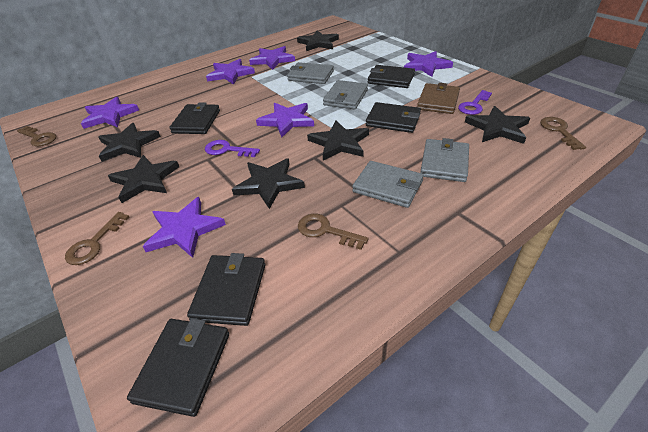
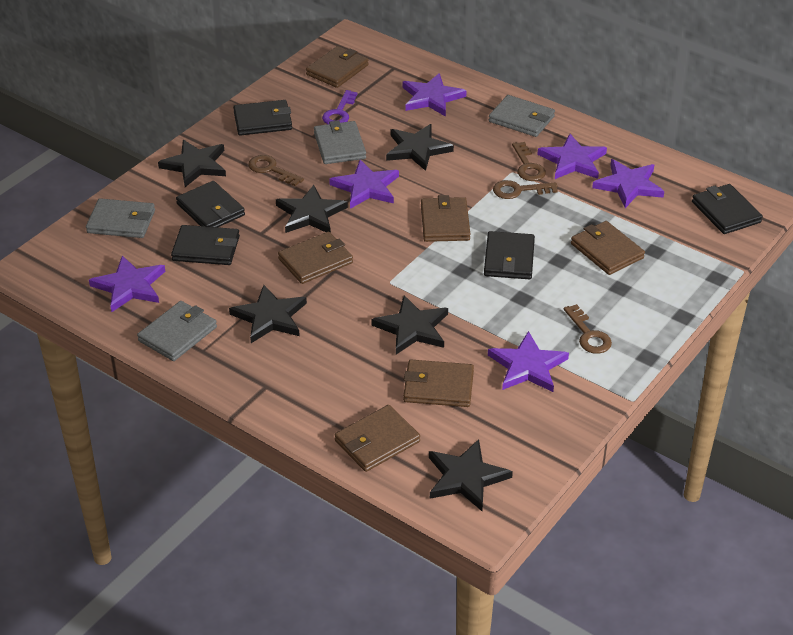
brown wallet: [417,83,460,114] = 1 -> [278,232,353,284] [306,46,369,88] [335,405,420,472] [403,360,474,407] [421,195,470,242] [571,221,645,275] = 6
purple key: [205,140,260,157] [458,90,492,115] = 2 -> [322,90,357,124] = 1

